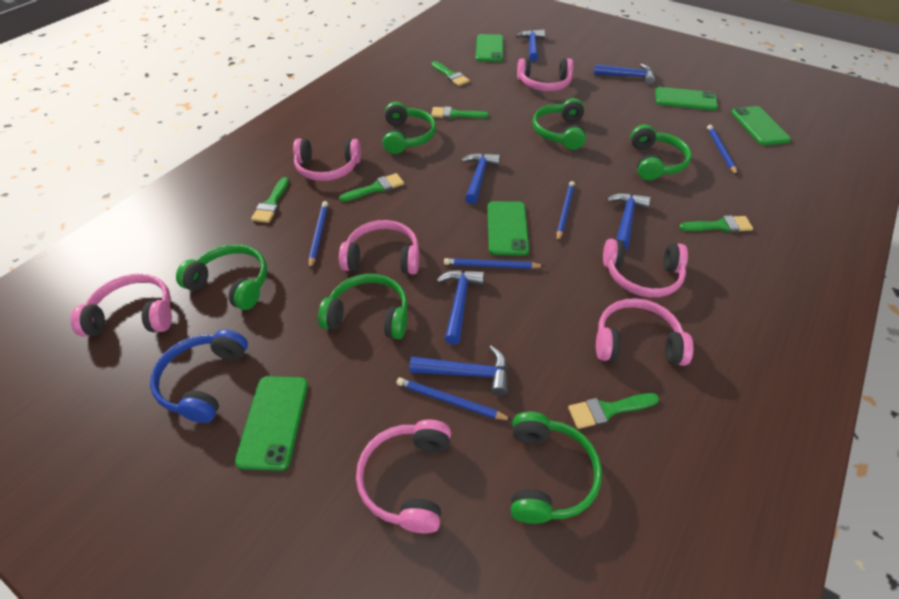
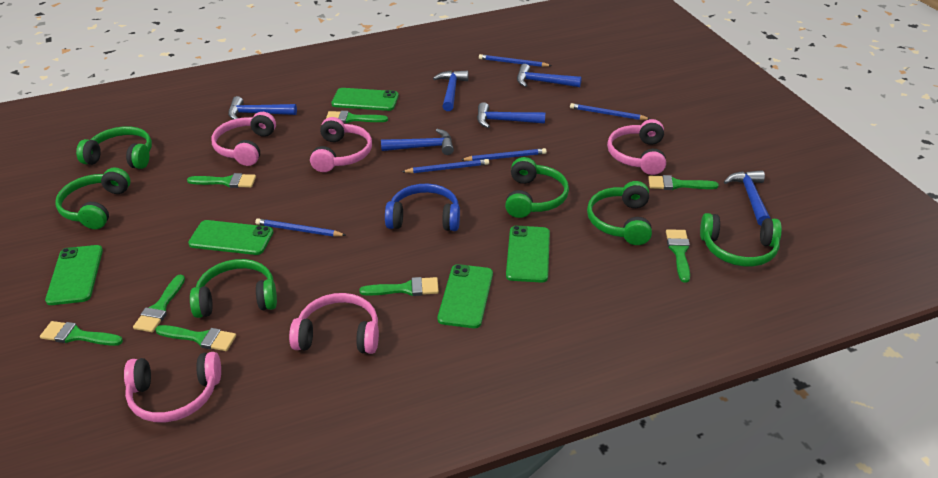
green brush: [251,177,289,223] [339,173,404,202] [431,107,489,119] [432,61,470,86] [568,393,659,429] [679,215,753,232] = 6 -> [40,321,123,346] [133,275,185,332] [155,325,236,351] [187,173,256,188] [326,111,388,123] [360,277,439,296] [648,175,719,190] [666,229,690,283] = 8
pink headphones: [71,274,172,337] [293,138,361,181] [339,220,420,275] [356,419,451,533] [517,58,573,91] [596,298,693,366] [603,239,688,297] = 7 -> [124,352,221,422] [211,112,276,166] [289,293,379,354] [310,117,372,172] [607,119,666,175] = 5

